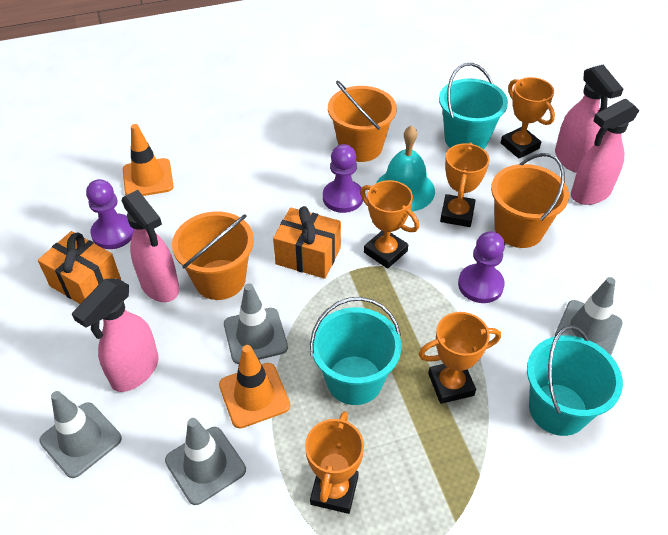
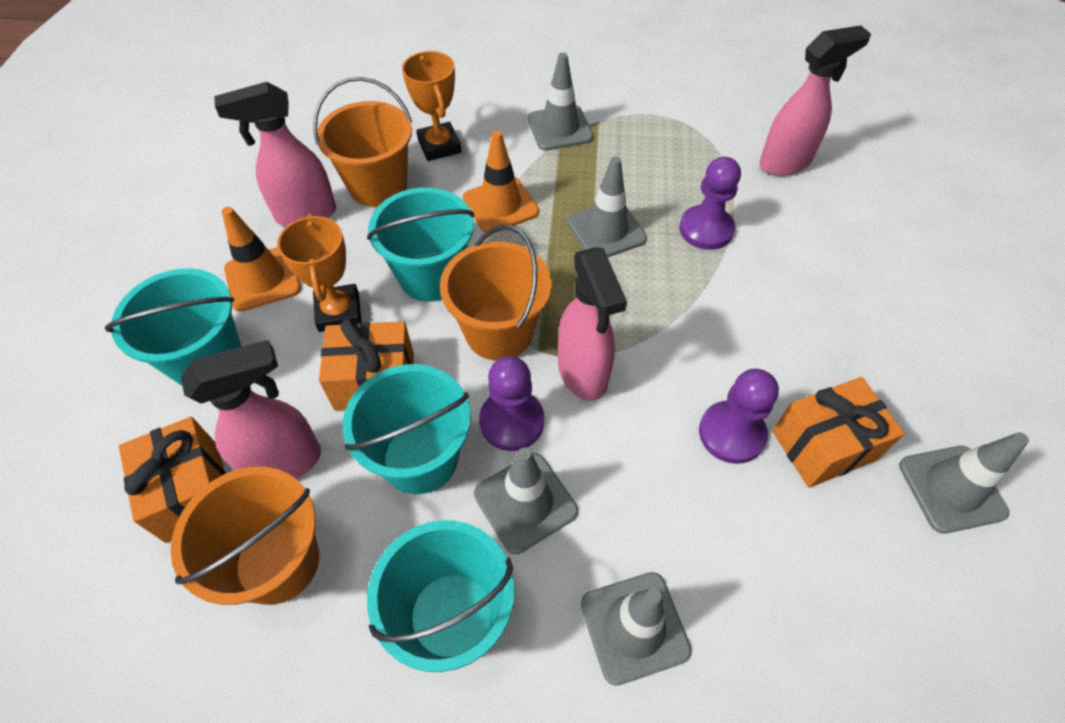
grey traffic cone: [39,391,122,478] [165,418,246,505] [224,283,288,364] [555,277,623,355] = 4 -> [474,448,578,554] [527,52,594,151] [568,156,647,257] [581,572,692,686] [899,432,1029,534] = 5
orange gift: [38,231,121,304] [273,206,341,279] = 2 -> [119,417,226,543] [319,319,414,410] [772,377,905,488] = 3
orange trophy: [305,411,364,514] [360,180,419,269] [419,312,501,404] [440,142,489,227] [501,77,555,159] = 5 -> [277,213,362,332] [402,51,462,161] = 2
turquoise bell: [376,125,435,211] = 1 -> none = 0
turquoise bucket: [310,297,402,405] [439,63,508,149] [527,325,623,436] = 3 -> [105,268,242,386] [343,364,471,494] [367,188,475,302] [367,520,515,672] = 4

